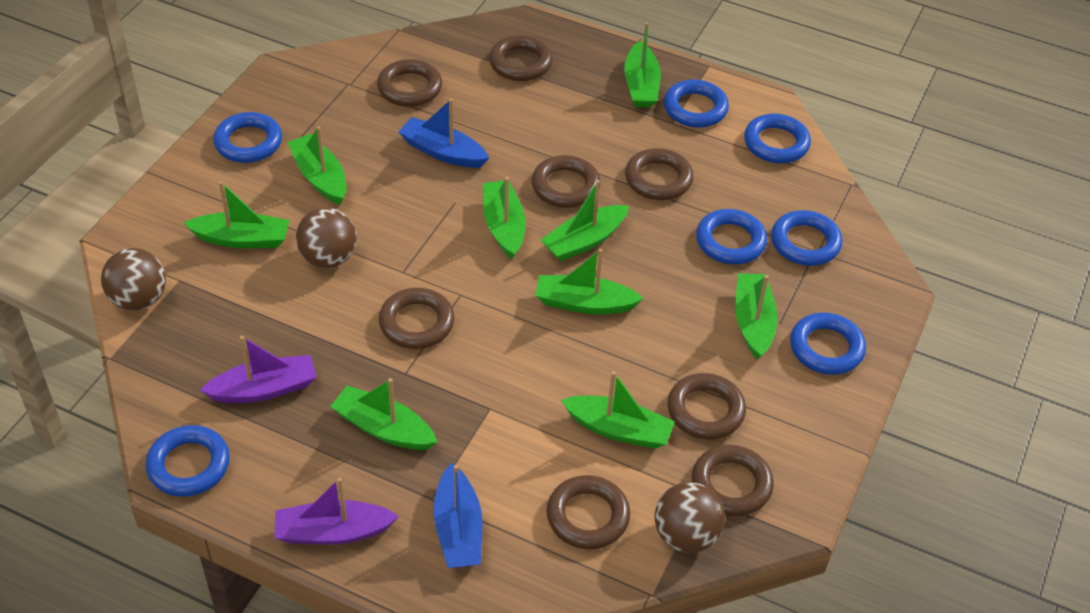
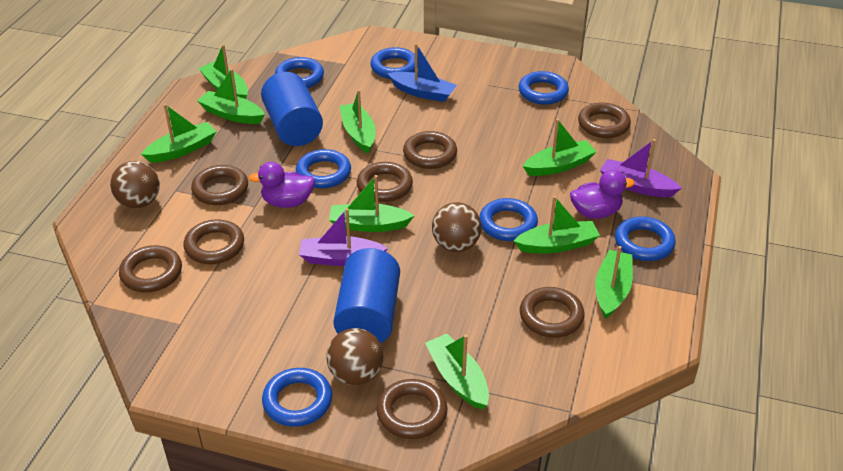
blue boat: [398,99,489,168] [434,463,482,568] = 2 -> [388,44,457,102] = 1
blue cylinder: none = 0 -> [261,72,323,146] [333,248,400,343] = 2
purple duck: none = 0 -> [249,162,315,208] [570,170,635,219] = 2

